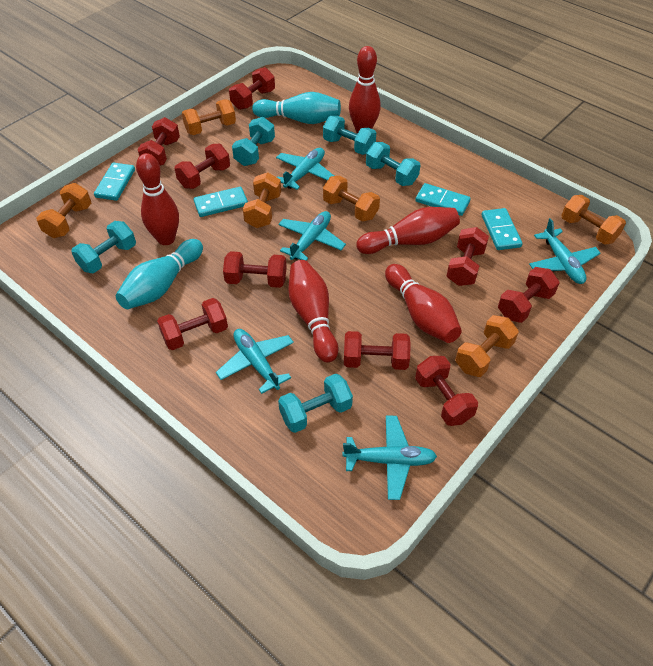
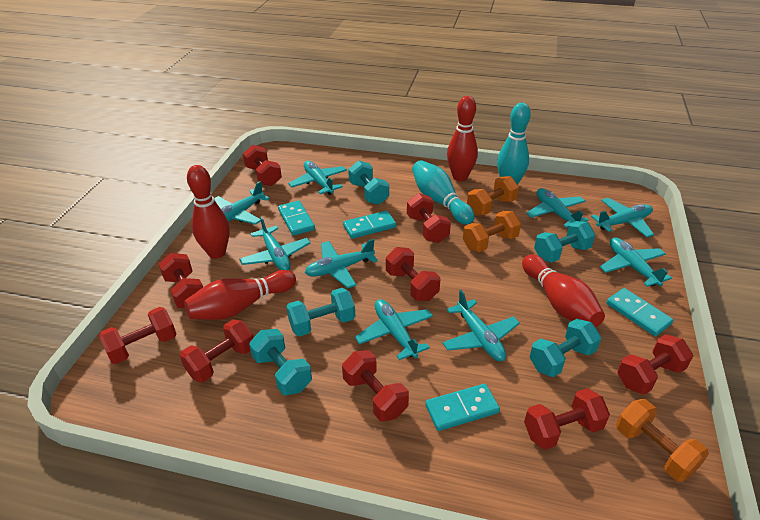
orange dumbbell: [36,183,91,238] [182,99,236,135] [243,172,281,228] [323,176,380,222] [455,315,519,377] [561,195,626,245] = 6 -> [463,211,521,252] [467,176,519,215] [616,399,709,482] = 3
red bowling pin: [136,153,179,245] [288,260,338,362] [349,46,381,134] [356,207,460,254] [385,264,462,343] = 5 -> [184,270,296,320] [187,165,230,259] [447,96,478,181] [522,255,605,327] = 4
turquoise plane: [216,329,294,394] [276,148,334,190] [278,211,346,261] [342,415,437,500] [529,218,601,284] = 5 -> [214,181,270,225] [239,216,310,270] [288,161,347,195] [305,239,378,288] [355,299,433,360] [442,290,520,361] [526,188,589,228] [591,198,654,237] [600,237,672,287] = 9

